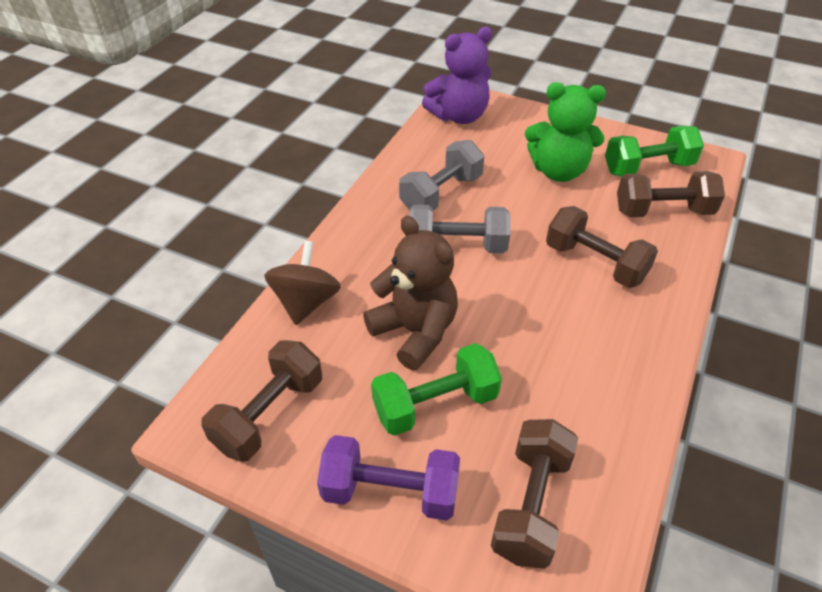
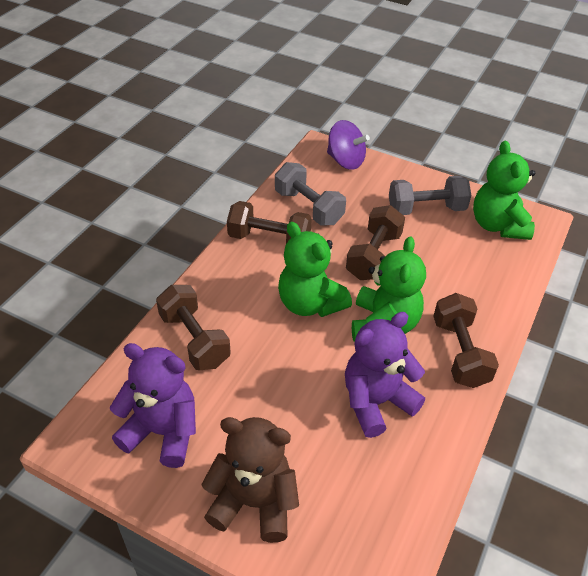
brown spinning top: [264,241,341,325] = 1 -> none = 0
green dumbbell: [371,343,502,436] [605,126,704,177] = 2 -> none = 0
green teddy bear: [525,82,606,182] = 1 -> [278,222,352,317] [352,236,426,342] [473,141,535,240] = 3
purple dumbbell: [317,435,460,521] = 1 -> none = 0
purple spinning top: none = 0 -> [327,120,370,170] = 1
purple teddy bear: [422,27,492,124] = 1 -> [110,343,196,468] [345,312,425,438] = 2

